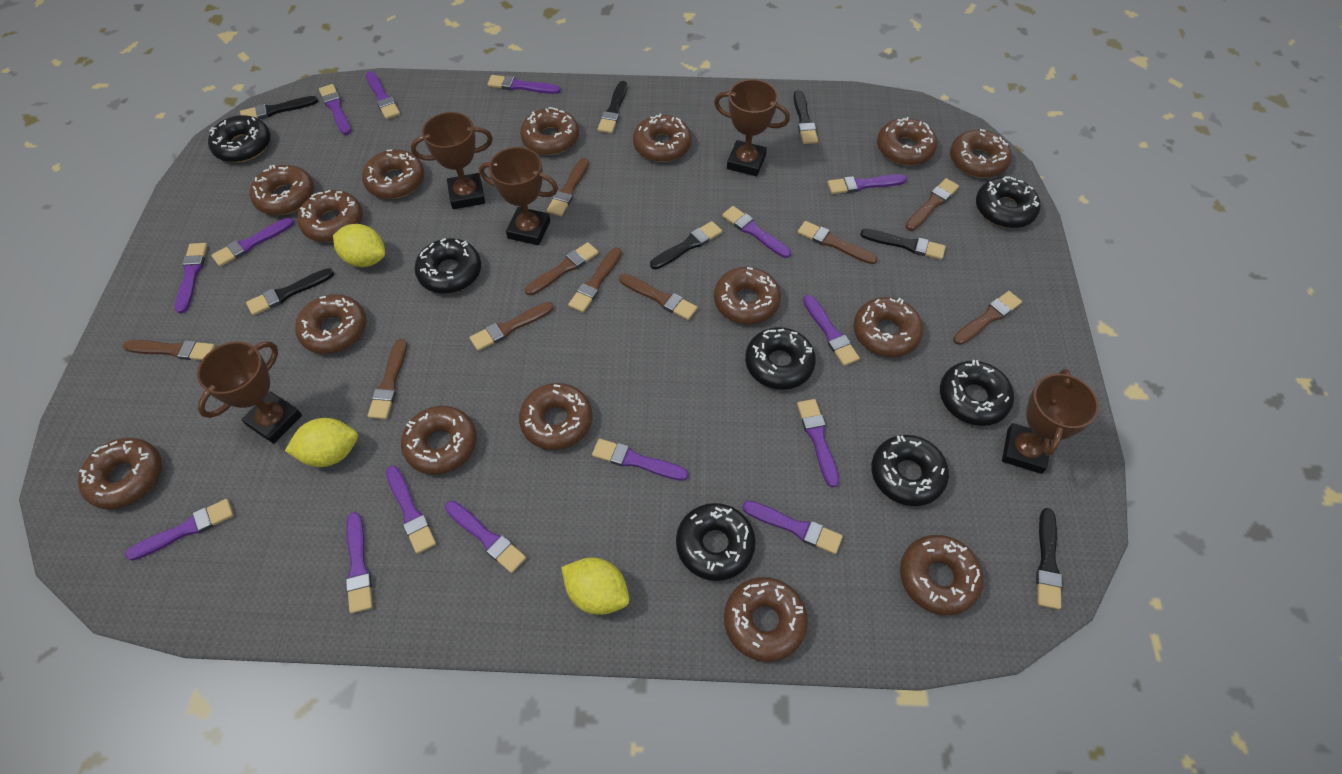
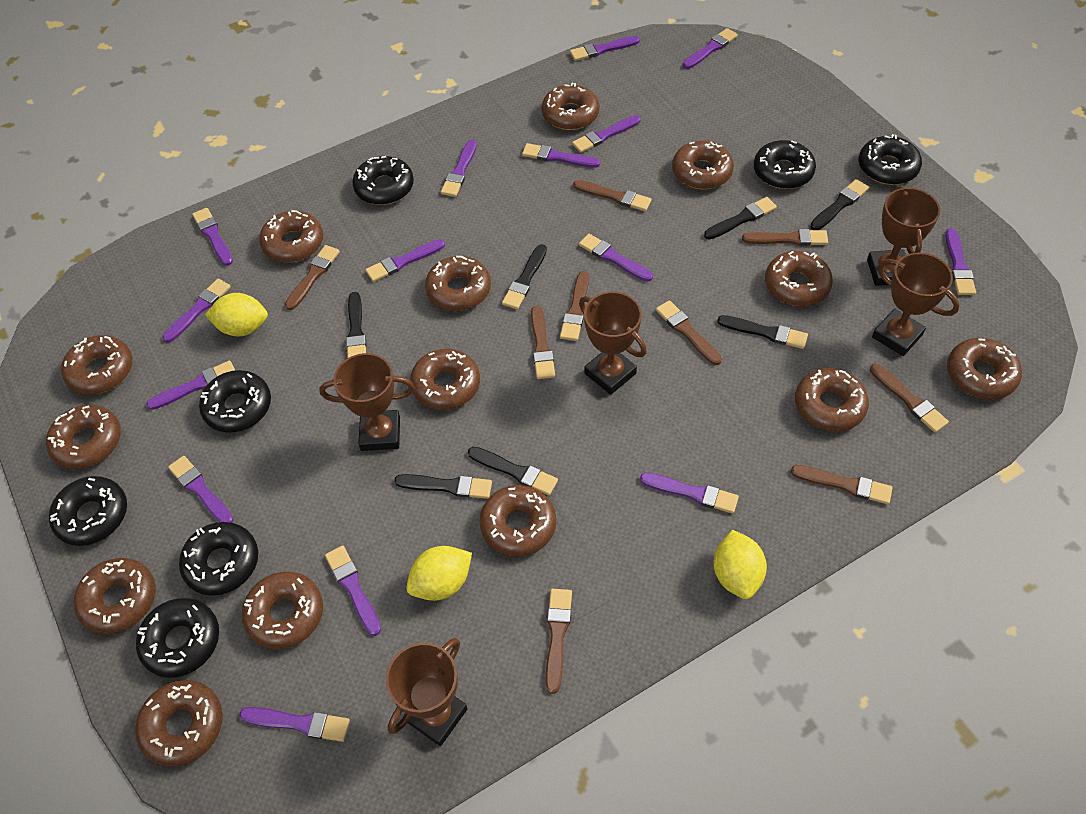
brown brush: [123,340,215,360] [368,339,407,419] [470,302,554,351] [525,242,598,296] [547,158,589,216] [568,247,622,312] [619,274,697,320] [797,221,877,264] [905,178,959,231] [953,291,1022,345] = 10 -> [285,245,340,310] [531,306,555,379] [546,589,572,694] [560,271,589,341] [573,180,652,211] [656,300,722,365] [742,229,828,246] [791,465,892,504] [870,364,949,433] = 9
brown donut: [78,438,162,509] [250,165,314,215] [295,294,366,354] [297,190,363,242] [362,149,424,199] [401,406,477,475] [519,383,593,450] [520,107,579,155] [633,114,692,162] [714,267,781,324] [724,577,808,662] [854,297,923,357] [877,117,937,165] [900,535,984,615] [950,129,1012,178] = 15 -> [46,405,121,469] [61,335,132,395] [74,558,155,634] [135,680,223,767] [242,572,323,649] [259,210,323,263] [410,349,480,410] [425,256,491,311] [480,485,556,556] [541,83,599,130] [672,141,734,189] [765,251,833,306] [795,368,869,432] [947,338,1022,399] = 14

